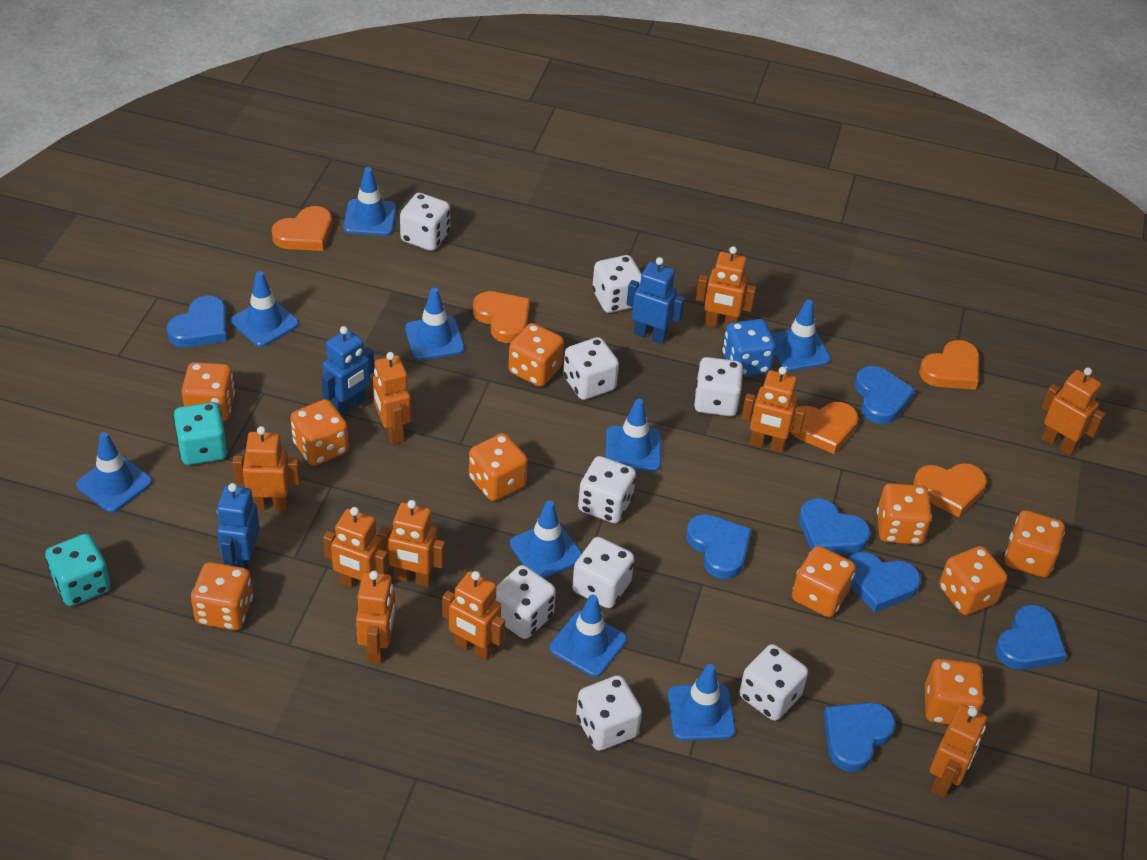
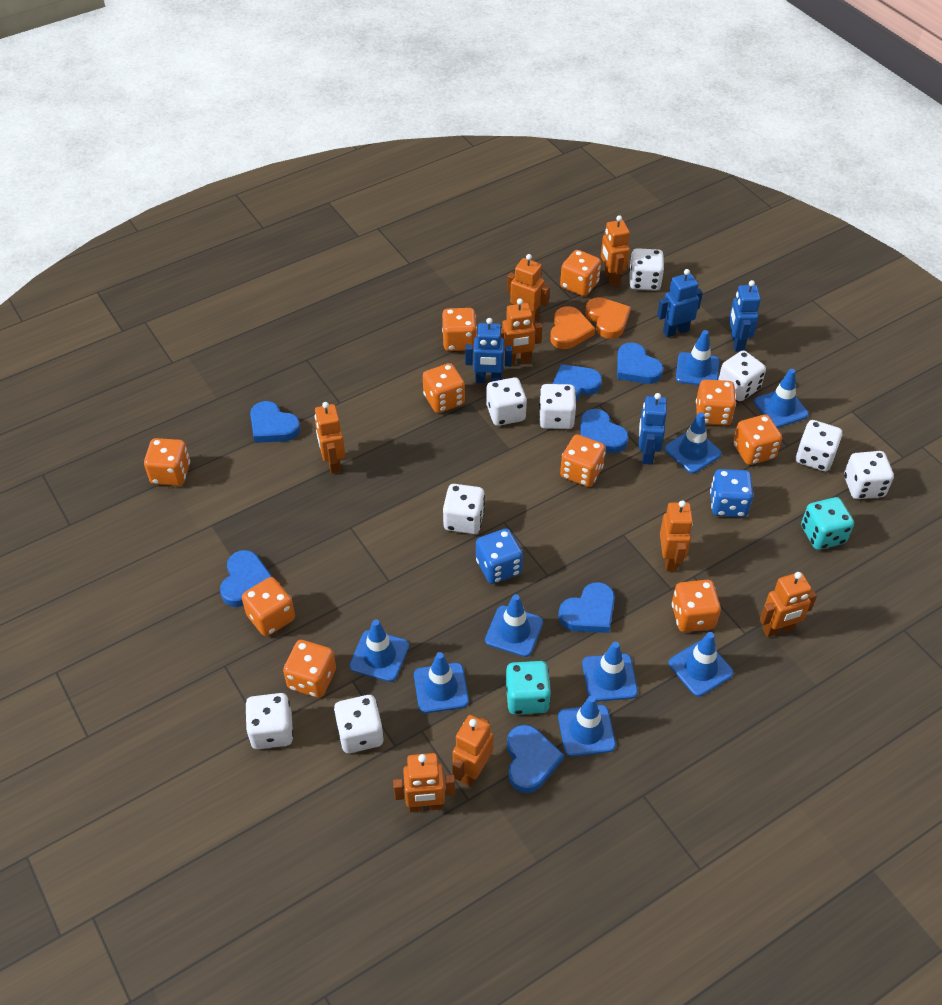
blue dice: [723,319,776,376] = 1 -> [476,528,523,584] [710,469,753,517] = 2
blue robot: [217,483,260,569] [322,326,374,416] [626,257,685,344] = 3 -> [465,318,512,383] [639,393,667,465] [657,269,703,337] [729,280,761,352] = 4
orange heart: [272,206,332,251] [473,291,530,343] [790,402,858,454] [913,463,987,517] [919,340,979,390] = 5 -> [550,306,595,349] [585,297,631,339] = 2
orange robot: [232,426,300,511] [323,507,388,588] [356,571,396,664] [373,352,411,444] [378,500,445,587] [442,571,505,661] [696,246,756,330] [741,367,806,453] [930,704,987,798] [1041,368,1105,456] = 10 -> [314,402,345,474] [393,753,455,812] [452,715,494,787] [501,298,542,365] [507,254,550,323] [601,215,630,286] [660,500,693,571] [759,572,817,637] = 8

